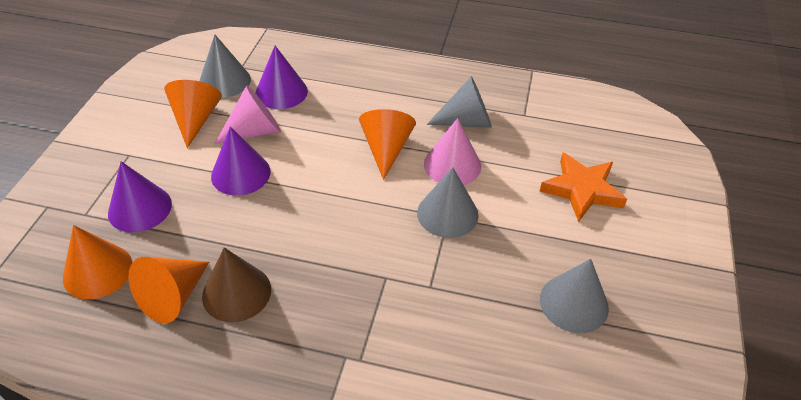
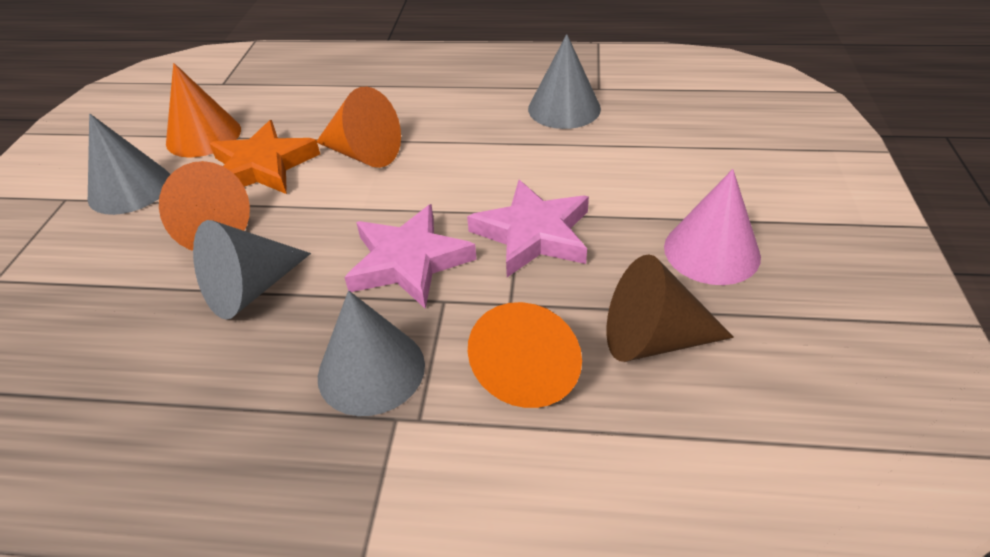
pink cone: [215,86,281,144] [424,118,481,185] = 2 -> [664,169,761,285] = 1
pink star: none = 0 -> [344,204,477,309] [467,180,589,277] = 2
purple cone: [108,161,172,233] [211,126,271,196] [255,46,308,109] = 3 -> none = 0

